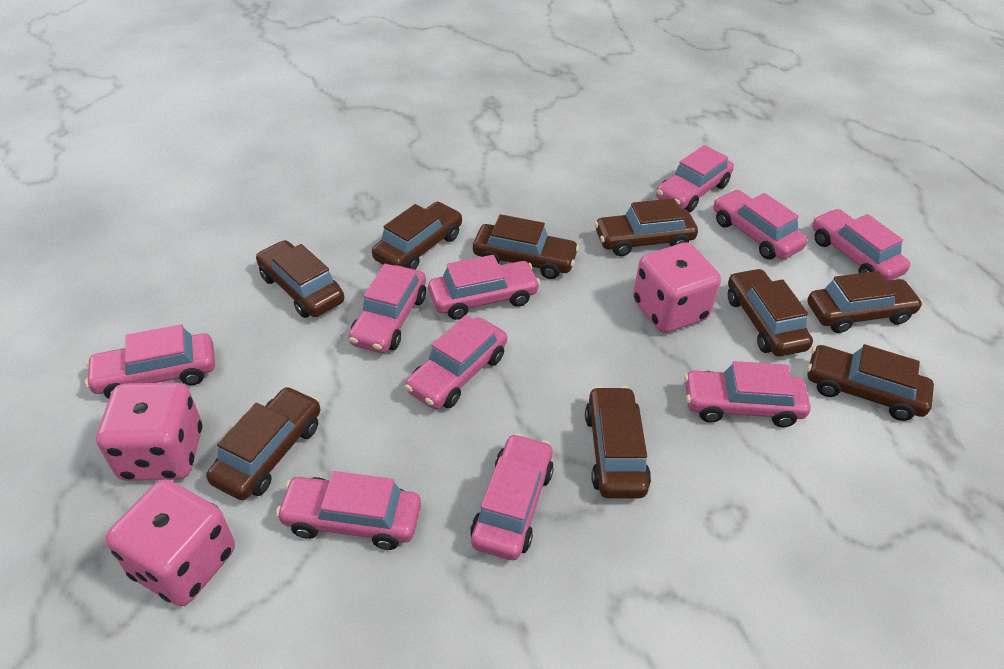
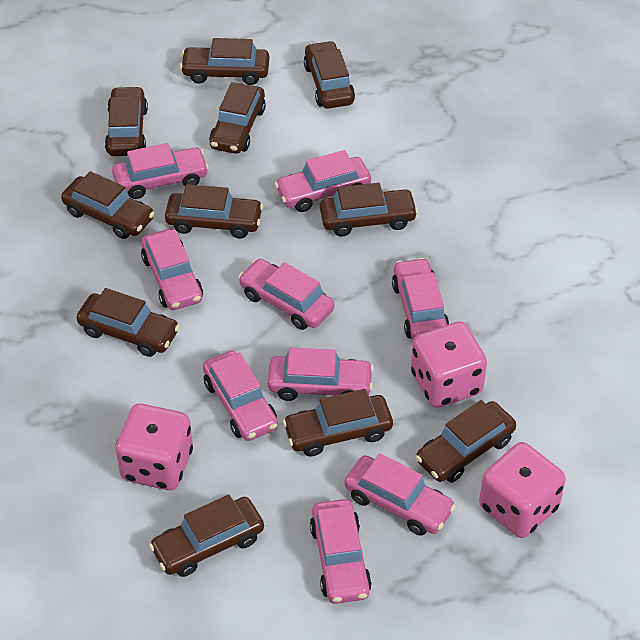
brown car: [206,386,320,500] [256,240,344,318] [372,202,463,270] [473,214,579,279] [585,386,651,498] [594,198,698,256] [728,268,813,357] [807,271,923,333] [807,344,934,421] = 9 -> [61,171,155,239] [77,288,180,357] [105,86,148,156] [149,495,264,577] [165,184,263,239] [180,38,269,85] [209,82,266,154] [283,389,393,457] [304,41,355,109] [320,183,418,236] [415,400,516,483] = 11
pink car: [85,324,215,399] [276,471,421,550] [349,264,426,353] [405,315,507,409] [428,255,540,320] [470,433,554,560] [656,145,734,212] [684,361,810,427] [714,190,807,259] [812,209,910,281] = 10 -> [112,143,209,199] [141,229,203,310] [203,351,278,441] [238,259,335,330] [268,348,374,401] [274,150,371,212] [310,499,372,604] [345,453,456,536] [392,258,450,340] = 9

